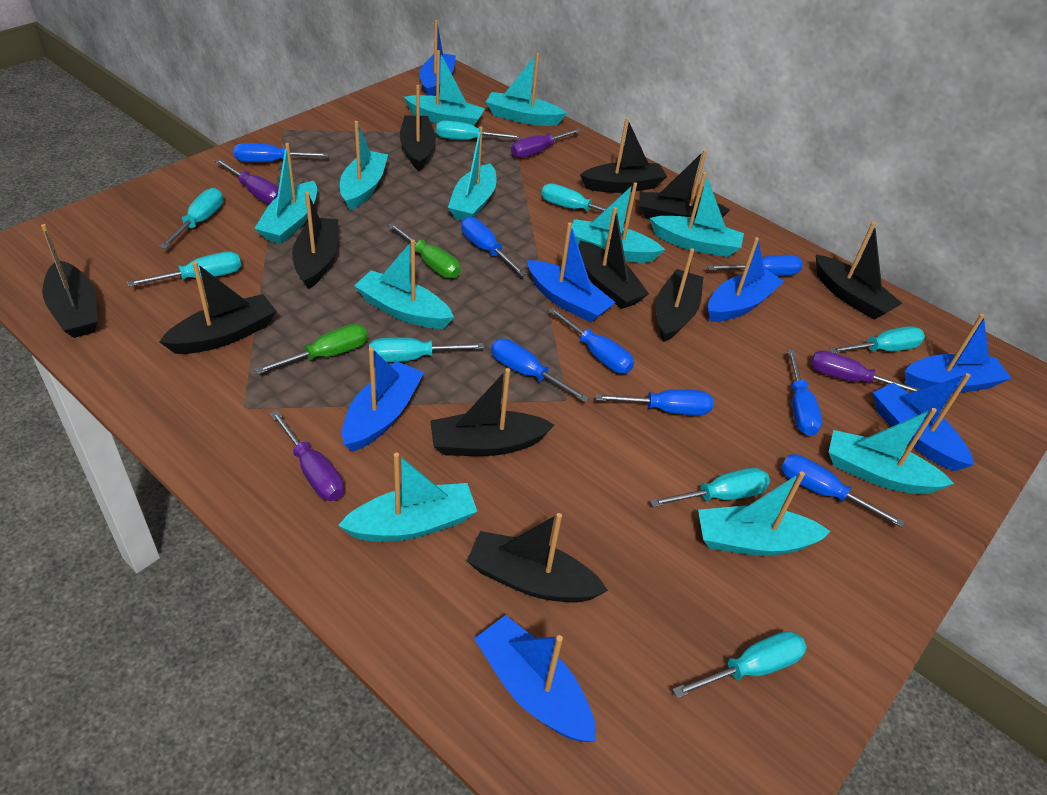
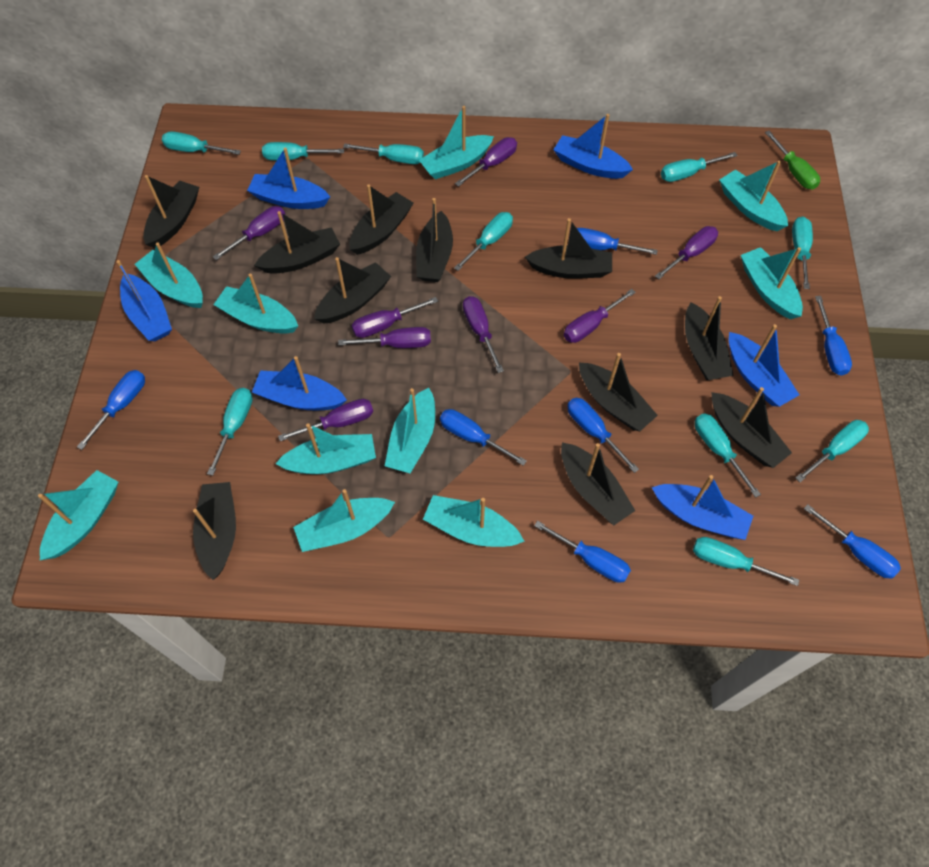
blue boat: [342,347,424,452] [420,20,456,96] [474,615,596,742] [527,222,616,323] [708,237,784,322] [873,373,974,471] [905,314,1011,393] = 7 -> [116,260,172,341] [247,147,330,209] [252,356,347,410] [553,114,633,179] [652,475,753,540] [729,324,800,407] = 6
blue screwdriver: [234,143,329,162] [461,217,527,276] [491,338,589,402] [548,307,634,373] [595,389,713,415] [707,255,803,275] [781,454,905,528] [787,349,822,436] = 8 -> [77,370,145,450] [440,409,527,466] [534,521,631,583] [567,398,639,473] [577,228,658,255] [804,504,901,579] [815,296,852,376] = 7
green screwdriver: [255,324,368,374] [388,223,461,278] = 2 -> [765,131,820,190] = 1
purple screwdriver: [214,159,279,204] [270,410,344,501] [511,128,581,158] [811,350,920,392] = 4 -> [213,206,285,260] [278,399,373,441] [338,327,431,348] [351,297,438,338] [455,137,517,187] [463,296,504,373] [564,289,636,343] [655,226,718,279] = 8
turquoise boat: [254,143,317,244] [338,452,477,542] [340,121,388,210] [354,240,454,329] [404,50,485,126] [448,126,497,220] [486,53,567,126] [570,182,665,263] [650,172,744,257] [698,471,831,556] [829,408,954,494] = 11 -> [38,470,118,560] [135,242,203,308] [213,274,298,334] [275,423,376,474] [293,489,395,552] [385,388,435,473] [419,106,494,179] [423,495,524,547] [719,160,788,231] [741,247,803,319] = 10
turquoise screwdriver: [127,251,241,287] [159,188,223,249] [369,337,484,362] [436,121,522,140] [541,183,627,219] [650,468,770,507] [672,631,807,698] [829,326,925,353] = 8 -> [162,131,241,155] [207,388,253,476] [262,142,344,160] [343,143,424,164] [454,212,513,271] [661,152,738,182] [693,537,799,586] [695,414,761,498] [792,217,813,289] [795,420,869,482] = 10

